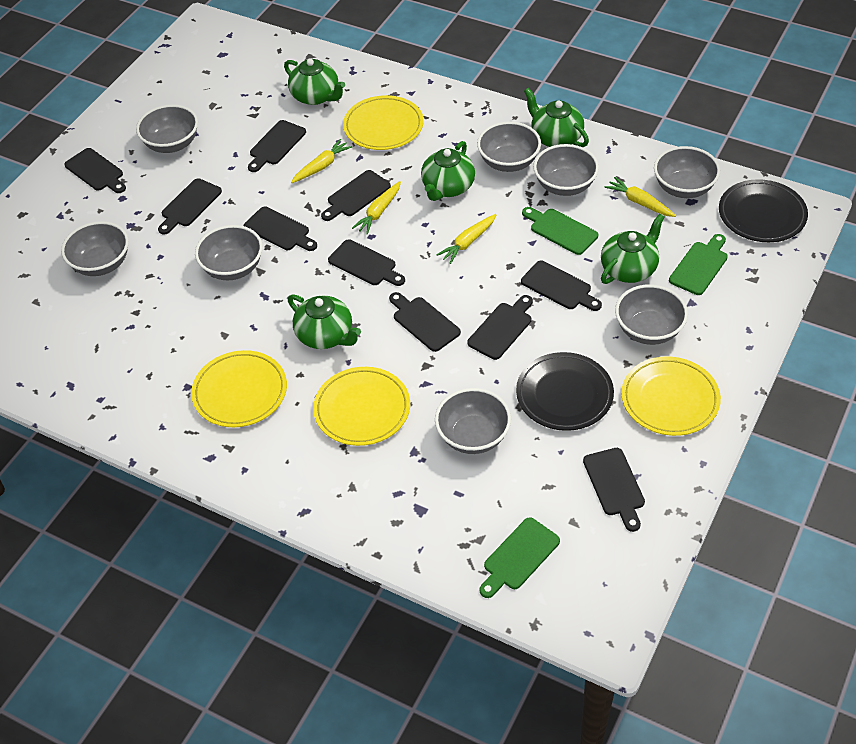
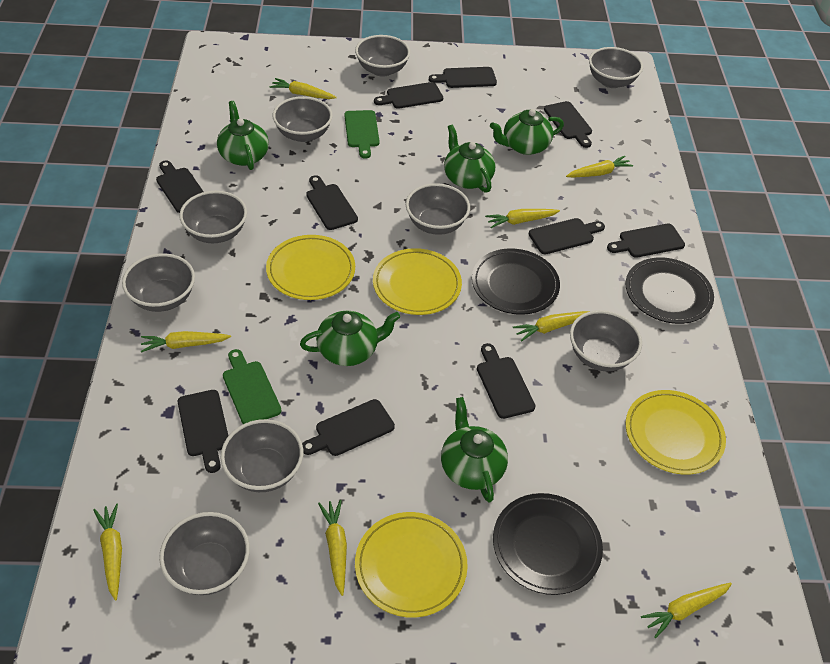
black plate: [516,352,614,431] [719,179,808,242] = 2 -> [472,249,560,315] [493,493,603,595] [625,257,714,324] = 3
green cutting board: [479,517,560,598] [522,207,598,255] [669,234,728,295] = 3 -> [223,349,281,424] [344,110,380,159] = 2
grey bowl: [61,221,129,276] [136,104,198,153] [195,225,263,280] [435,388,511,454] [477,121,541,172] [533,144,599,196] [615,285,688,345] [654,146,720,198] = 8 -> [122,253,195,312] [159,512,250,595] [179,191,247,243] [221,419,303,492] [273,96,333,142] [355,35,410,77] [406,183,470,235] [570,310,642,372] [589,47,643,88] = 9
yellow carrot: [291,139,352,183] [352,181,401,235] [437,214,497,264] [605,177,676,217] = 4 -> [93,503,122,600] [141,331,231,353] [270,78,337,99] [318,500,347,596] [485,209,560,228] [513,311,590,342] [566,156,633,177] [641,583,732,638] = 8

